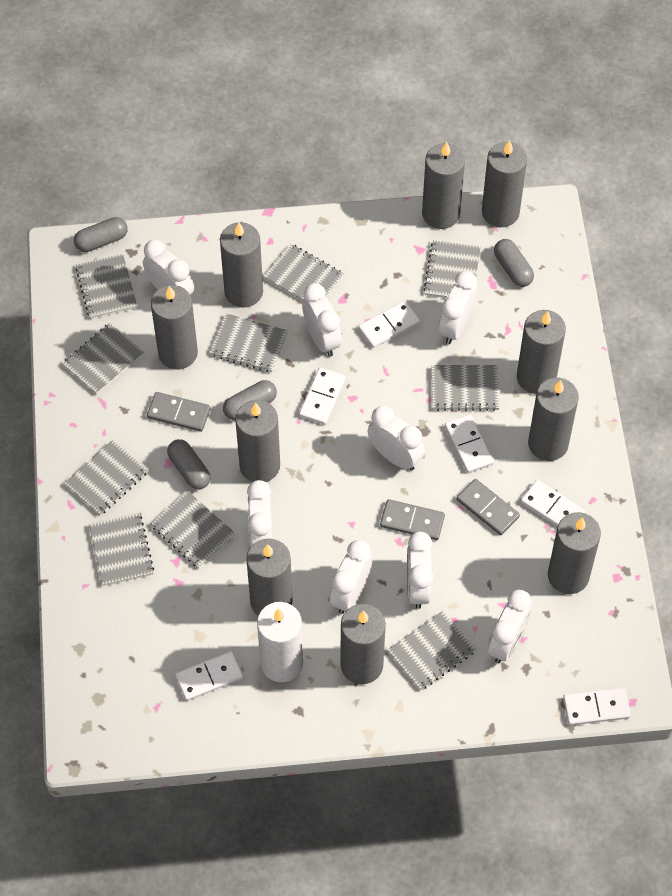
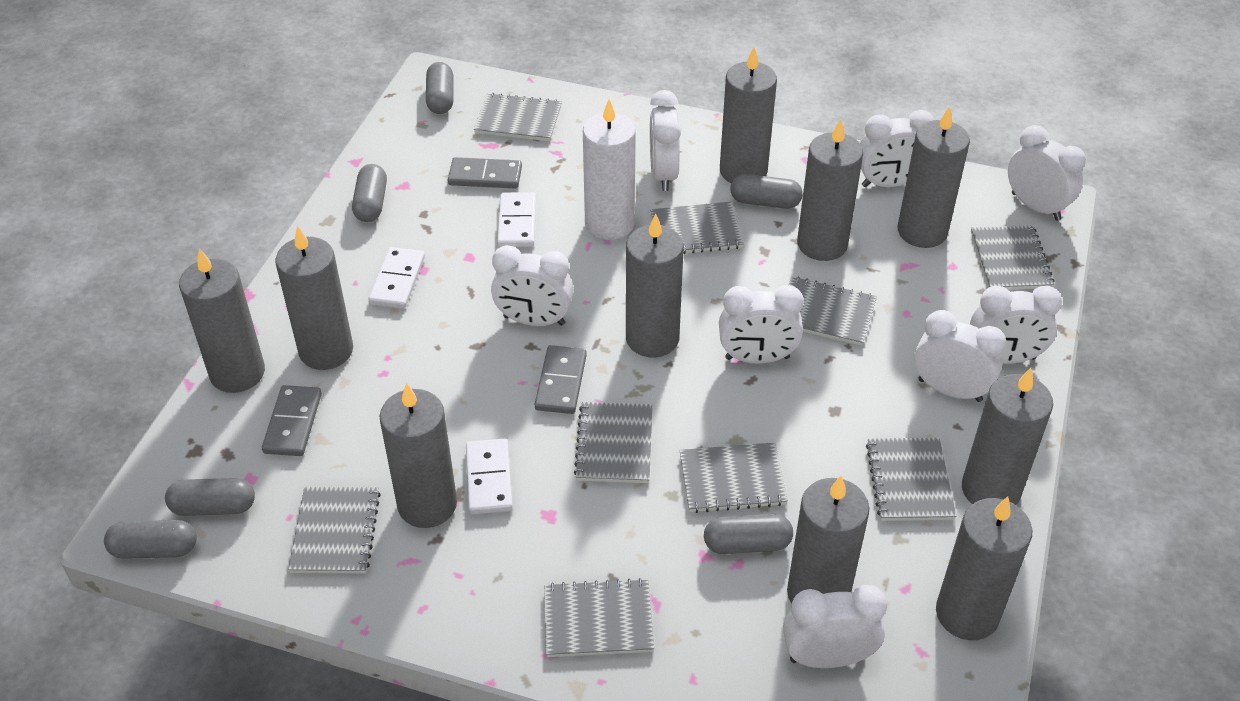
grey capsule: [74,217,128,252] [167,439,210,490] [223,380,277,420] [494,239,534,287] = 4 -> [104,520,197,559] [165,478,255,516] [352,164,387,222] [426,62,454,114] [704,514,793,554] [730,174,803,209] = 6
grey notebook: [62,323,144,395] [64,439,149,515] [75,254,137,319] [89,512,154,586] [151,491,236,568] [210,313,288,372] [264,244,344,301] [388,611,476,691] [423,240,481,298] [431,365,500,411] = 10 -> [288,486,381,574] [474,93,562,141] [544,578,654,657] [574,402,652,483] [650,202,744,254] [679,442,788,513] [789,276,877,346] [866,437,956,521] [971,225,1054,290] = 9
white domino: [175,651,244,701] [299,368,346,425] [358,301,420,348] [445,414,494,473] [521,480,586,527] [563,688,631,725] = 6 -> [369,247,425,309] [466,439,513,515] [497,192,536,247] = 3

